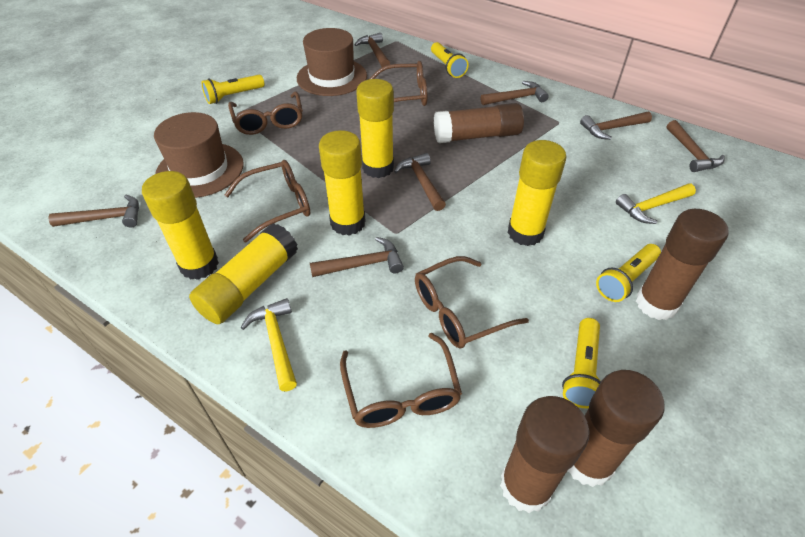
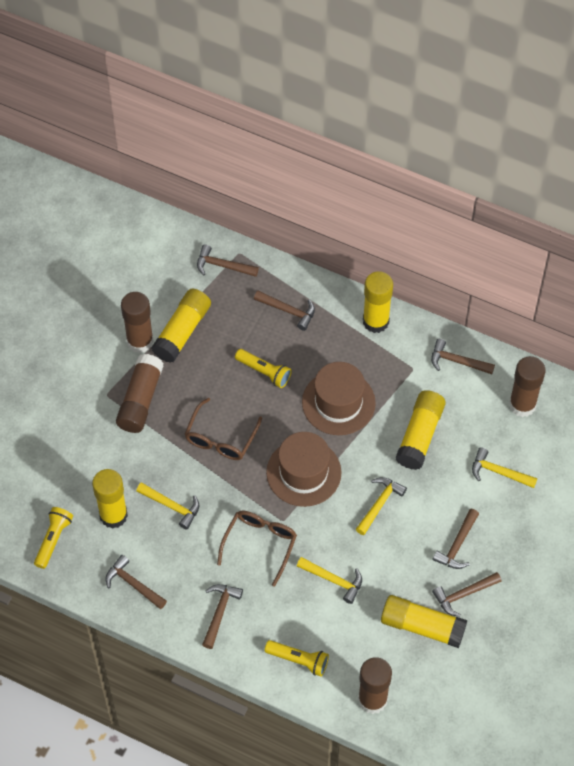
brown glasses: [225,160,311,243] [228,91,303,135] [340,333,462,428] [368,61,427,106] [415,256,529,349] = 5 -> [185,398,262,460] [217,511,297,587] = 2
yellow flashlight: [202,75,265,104] [431,42,469,78] [562,318,601,409] [596,244,661,302] = 4 -> [34,507,73,569] [235,349,292,388] [264,640,329,677] = 3
yellow hammer: [240,298,297,391] [616,184,696,224] = 2 -> [136,482,200,529] [297,557,362,604] [356,477,407,535] [472,447,537,488] = 4

